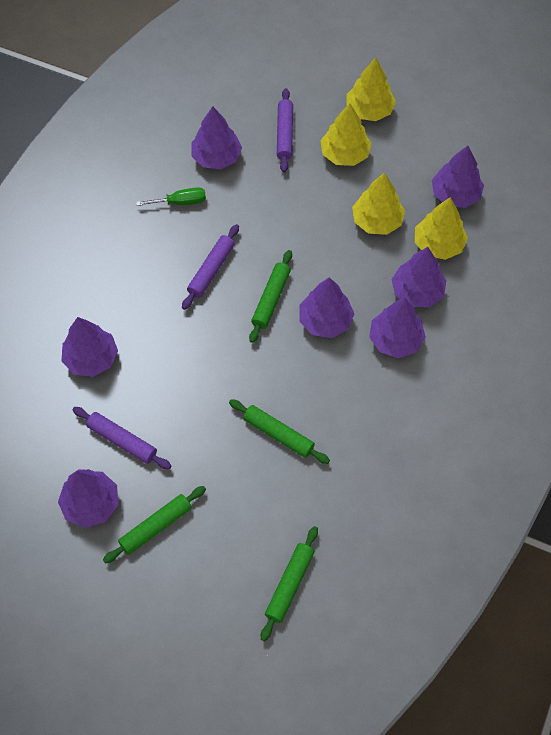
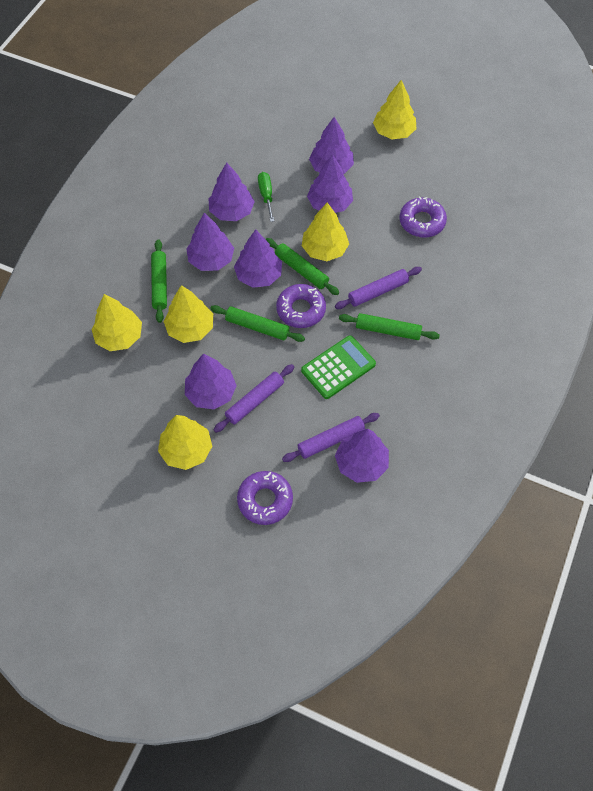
green calculator: none = 0 -> [301,335,376,399] = 1
purple donut: none = 0 -> [237,471,293,525] [276,284,326,328] [399,196,447,237] = 3
yellow tree: [320,103,372,166] [346,57,396,121] [352,172,405,235] [415,197,468,260] = 4 -> [91,294,142,351] [158,415,212,470] [163,285,213,343] [302,203,349,261] [373,80,416,139] = 5

